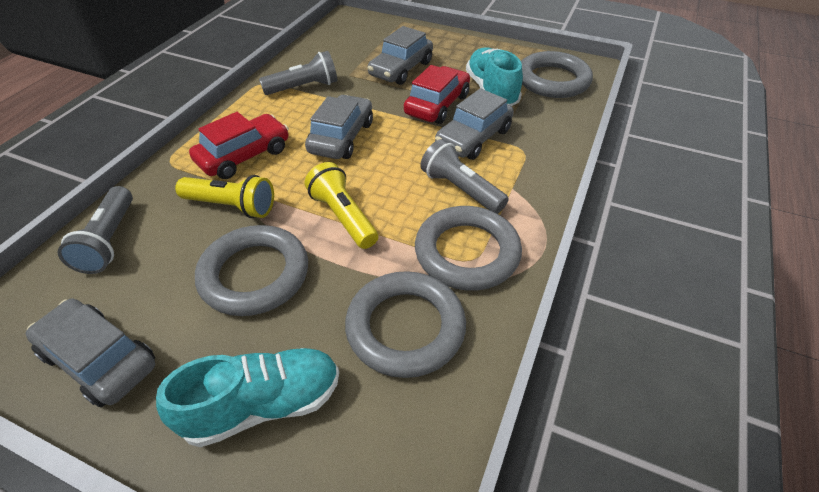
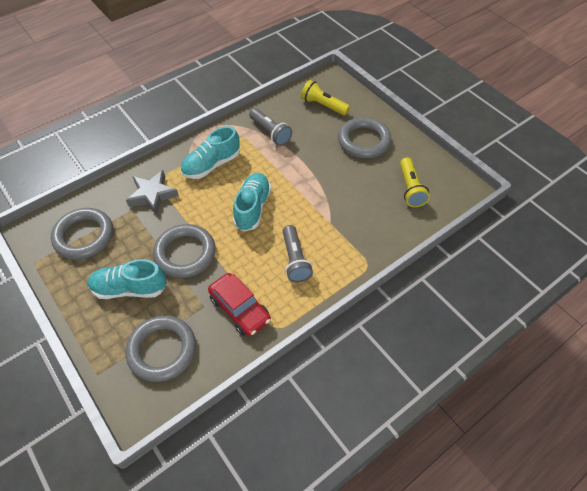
grey car: [26,299,155,407] [305,95,373,159] [367,26,433,85] [435,88,514,160] = 4 -> none = 0
grey flashlight: [58,186,133,274] [259,51,337,95] [421,139,509,214] = 3 -> [249,108,292,146] [283,225,313,282] = 2
grey star: none = 0 -> [126,170,179,215] = 1
red car: [189,112,289,179] [404,65,470,124] = 2 -> [208,273,271,336] = 1
turquoise shoe: [156,348,339,447] [466,47,523,106] = 2 -> [88,259,167,299] [181,126,240,179] [233,173,271,231] = 3

